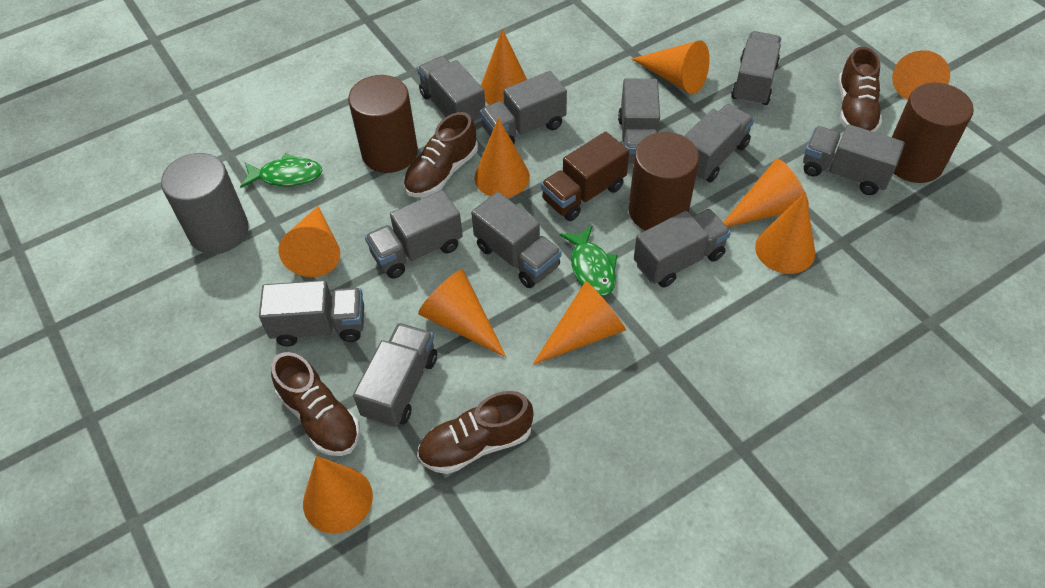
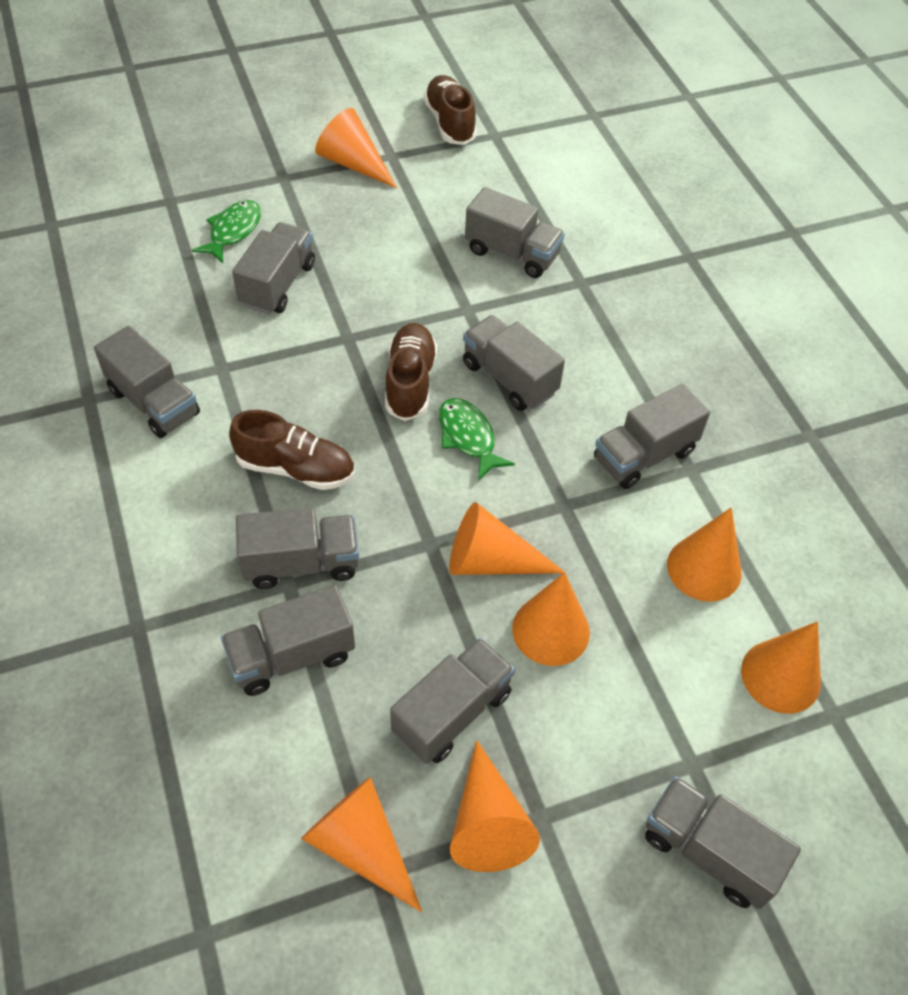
brown cylinder: [348,75,418,173] [629,132,699,231] [892,83,974,183] = 3 -> none = 0
brown shoe: [271,352,360,456] [404,112,478,197] [417,391,534,474] [838,47,882,132] = 4 -> [229,410,355,490] [385,323,437,421] [424,75,477,145] = 3
brown truck: [541,132,629,221] = 1 -> none = 0
grey cylinder: [161,153,249,254] = 1 -> none = 0
grey truck: [259,280,364,346] [353,323,437,428] [365,190,463,278] [417,56,485,124] [471,192,562,288] [480,71,567,144] [618,79,660,164] [634,209,731,288] [684,104,754,182] [731,31,781,106] [803,124,905,195] = 11 -> [94,326,200,438] [221,585,355,696] [232,222,315,314] [236,507,359,589] [390,638,515,764] [463,315,565,411] [465,187,565,278] [594,384,710,489] [645,776,801,909] = 9
orange cone: [278,206,340,277] [303,456,373,534] [418,270,506,357] [475,118,530,198] [481,29,527,105] [532,281,626,365] [632,40,710,94] [723,159,809,227] [755,192,815,274] [892,50,950,100] = 10 -> [301,777,422,912] [315,108,397,188] [449,502,566,575] [450,740,540,872] [512,572,590,666] [667,508,741,602] [741,622,821,714] = 7

